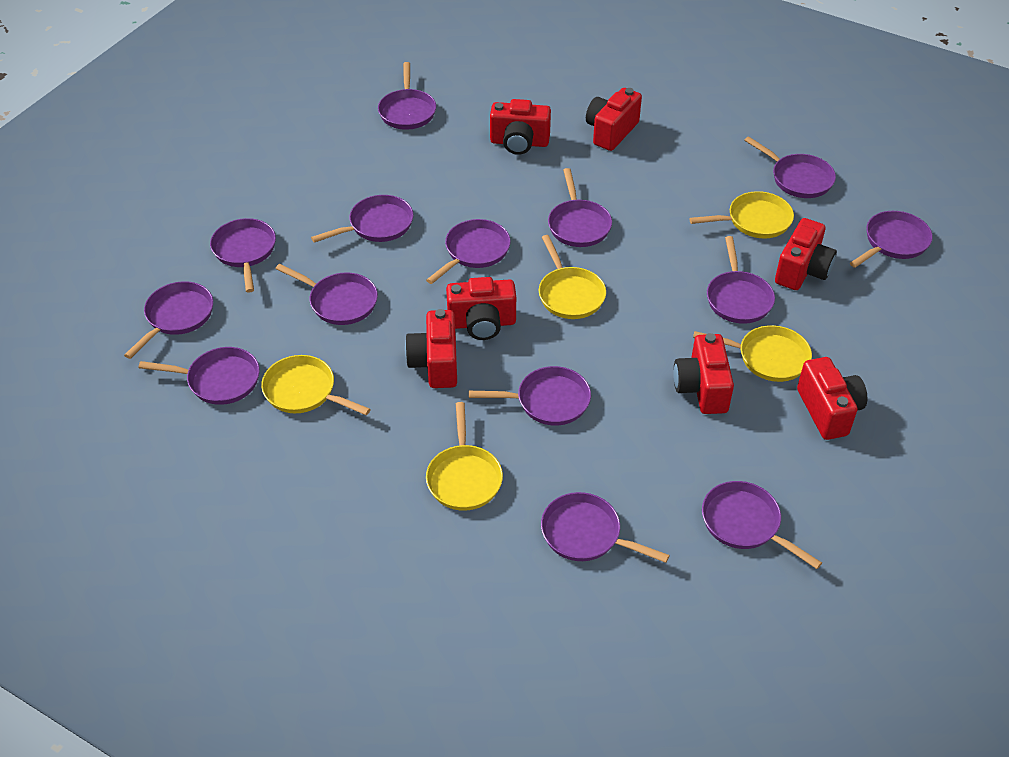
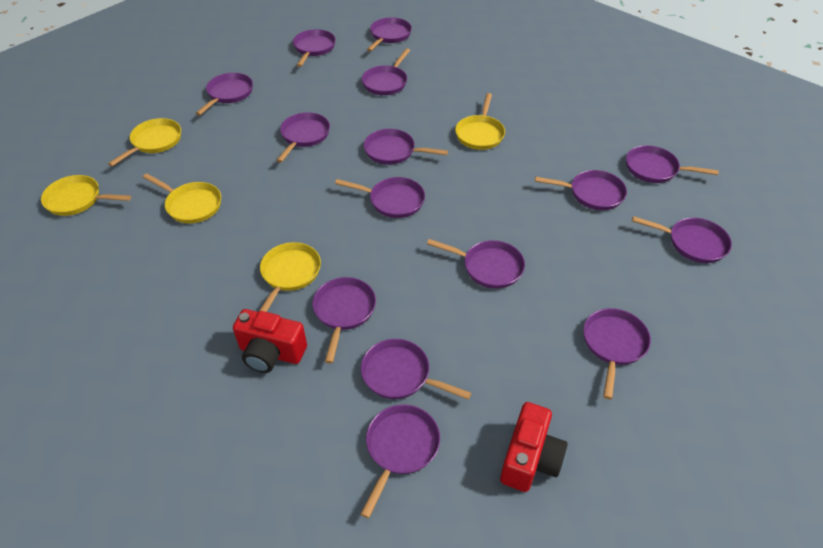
purple pan: [124,281,213,359] [139,347,260,405] [210,218,276,292] [276,264,378,325] [311,195,414,243] [378,62,436,130] [426,219,511,284] [469,366,591,426] [541,492,670,563] [548,168,612,247] [702,481,822,569] [707,236,775,324] [744,136,836,198] [850,211,933,268] = 14 -> [196,73,253,115] [276,112,330,163] [293,29,336,67] [312,277,376,364] [335,177,425,218] [361,339,471,400] [361,404,440,518] [362,48,410,95] [364,129,448,165] [367,17,412,51] [427,239,525,289] [535,170,627,210] [583,308,651,399] [626,145,719,183] [632,216,732,263] = 15
red camera: [405,309,457,388] [446,277,516,340] [490,99,551,155] [586,88,642,151] [673,333,734,414] [775,218,837,290] [797,357,867,440] = 7 -> [233,309,307,373] [500,402,568,492] = 2

